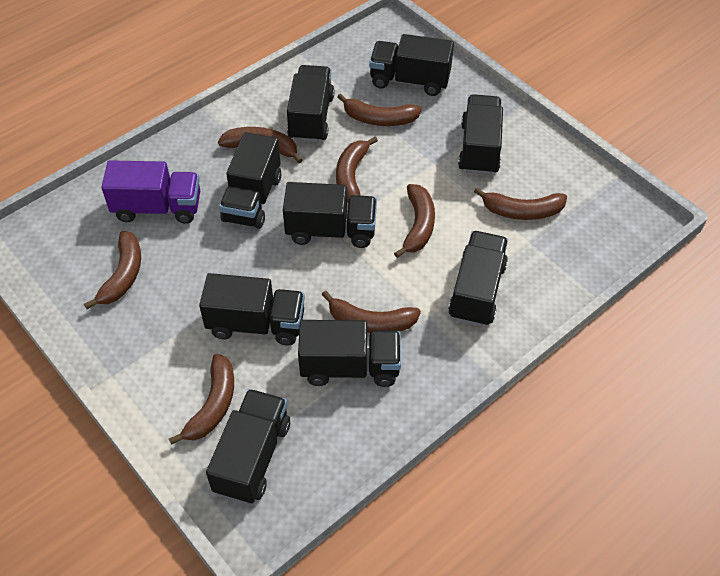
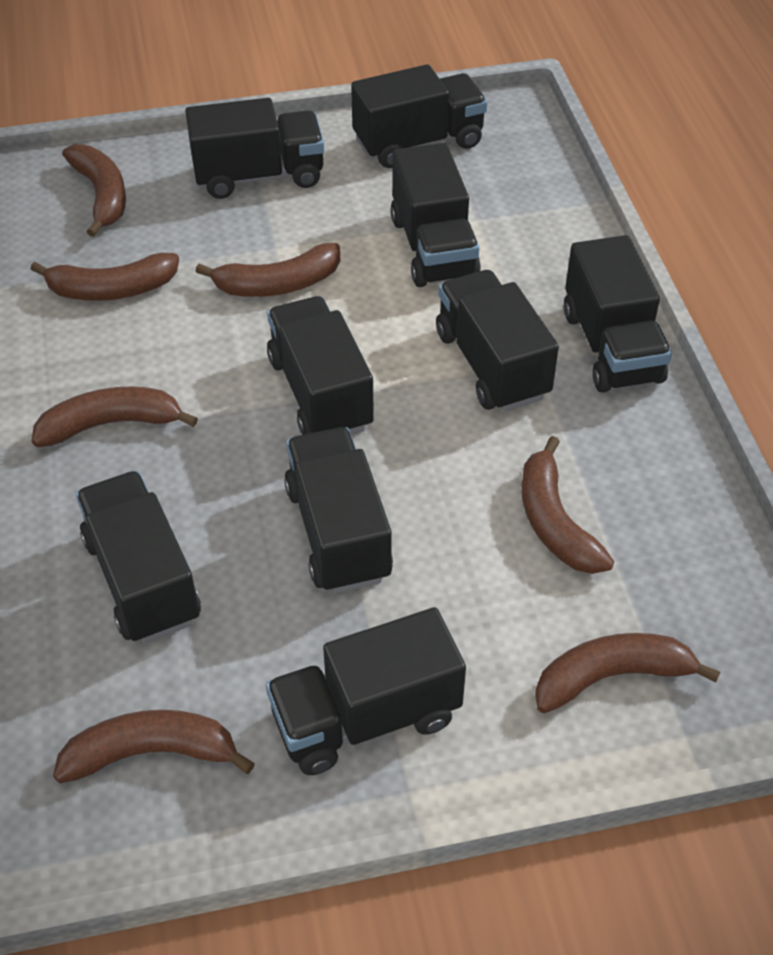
brown banana: [84,231,141,309] [169,354,234,445] [218,127,303,163] [322,291,421,333] [336,137,378,203] [338,94,422,126] [394,184,435,258] [474,187,567,220] = 8 -> [31,253,179,301] [32,387,198,447] [53,710,255,783] [62,144,126,237] [196,243,340,297] [521,436,614,574] [535,633,720,714] = 7
purple truck: [101,160,200,224] = 1 -> none = 0

